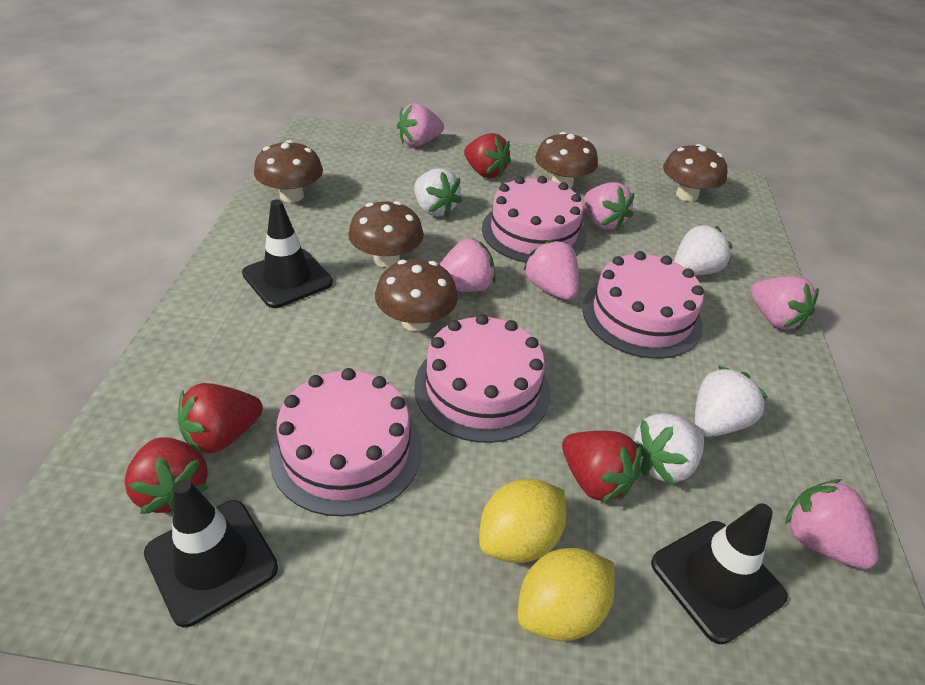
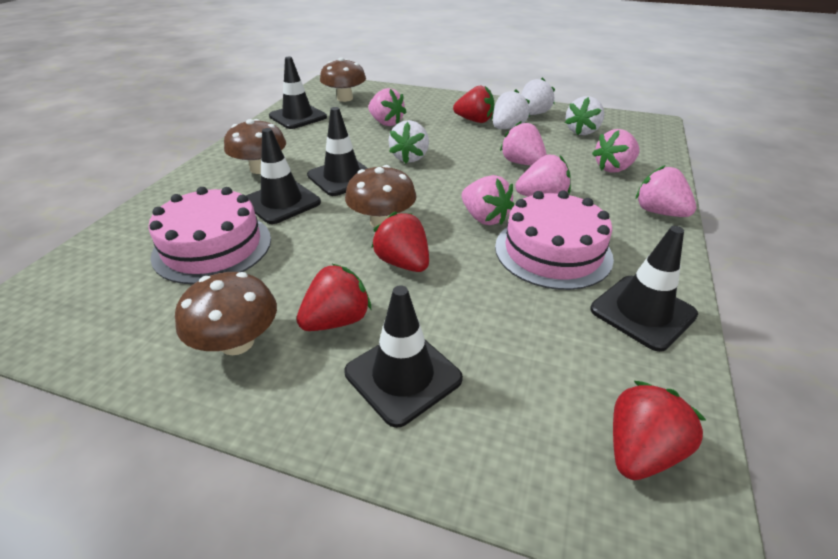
black traffic cone: [144,479,278,627] [242,199,333,308] [651,503,788,644] = 3 -> [246,128,321,224] [269,57,327,129] [307,107,368,196] [344,285,463,428] [590,226,698,352] = 5
brown mushroom: [254,140,323,202] [348,201,424,268] [375,259,458,331] [535,132,598,189] [663,144,727,202] = 5 -> [175,272,277,355] [224,119,286,174] [320,57,366,102] [345,165,417,228] = 4
pink cake: [269,368,422,516] [414,314,550,443] [482,176,586,263] [582,251,704,359] = 4 -> [148,187,271,284] [495,190,614,290] = 2
yellow lemon: [479,479,566,563] [517,548,615,641] = 2 -> none = 0

